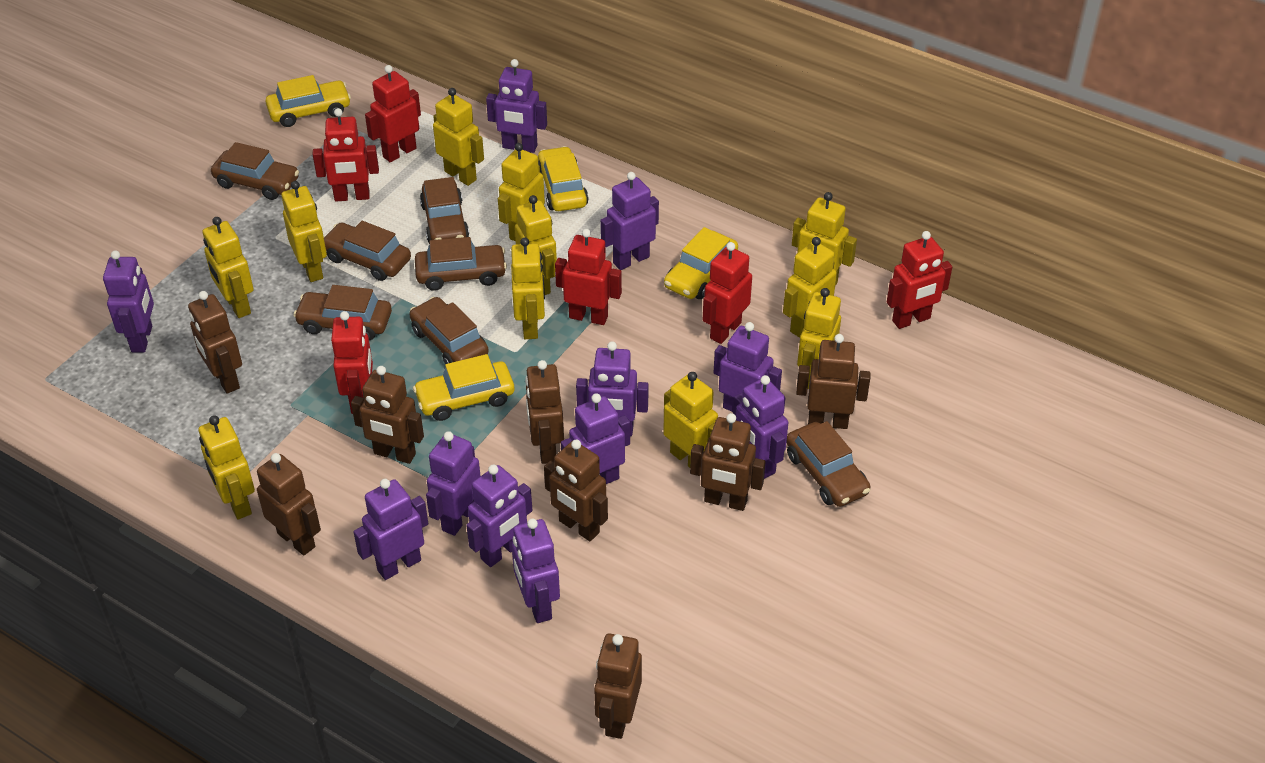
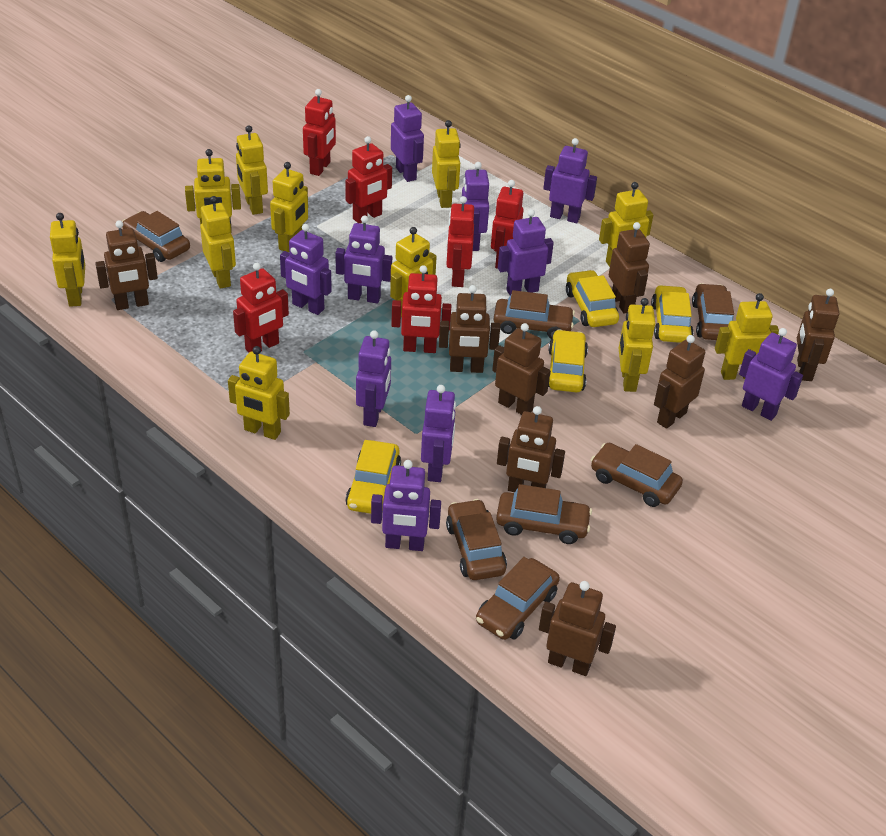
purple robot: [103,251,154,352] [353,479,428,580] [426,431,480,536] [466,465,532,567] [486,59,547,153] [512,518,560,623] [561,393,630,484] [576,341,649,436] [600,172,659,270] [714,322,782,412] [733,375,788,479] = 11 -> [280,224,332,315] [335,215,392,303] [356,330,391,427] [371,460,441,551] [391,95,424,182] [421,385,456,482] [461,162,489,251] [498,209,554,295] [543,138,597,223] [739,328,803,421] = 10

